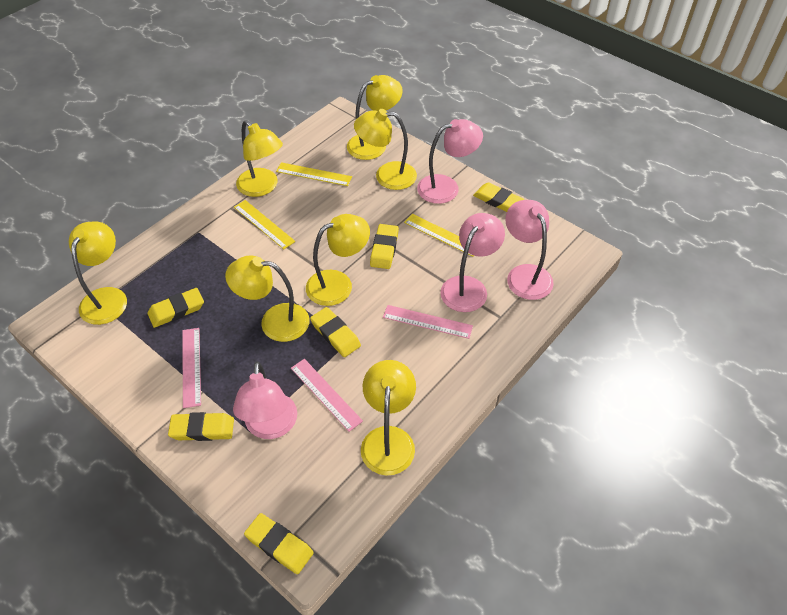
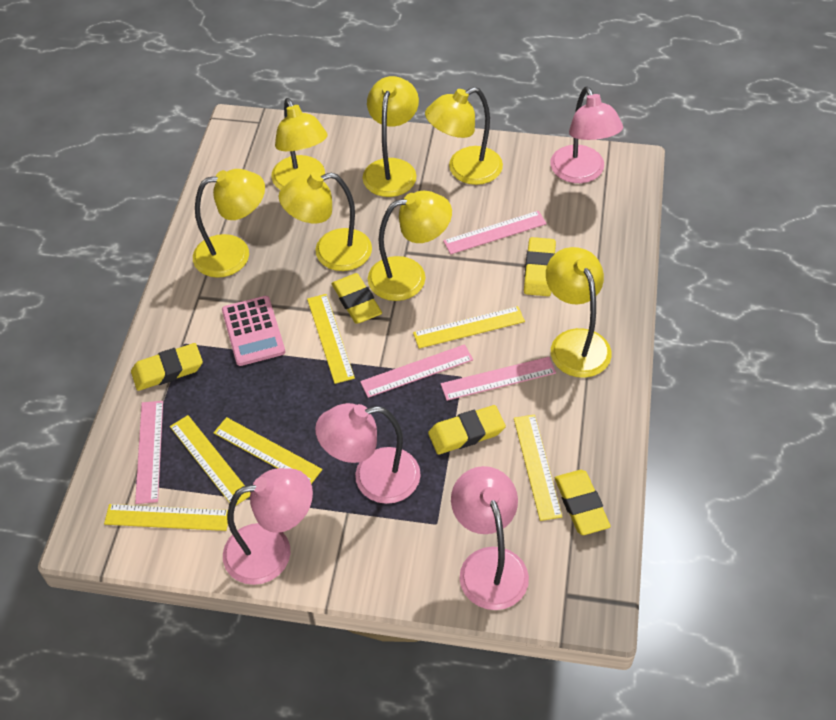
pink calculator: none = 0 -> [222,296,285,366] = 1
pink ruler: [182,328,201,408] [291,359,363,432] [383,305,473,339] = 3 -> [135,401,163,504] [360,344,473,398] [441,357,556,401] [443,211,547,254] = 4
yellow eraser: [148,288,204,328] [168,412,234,441] [244,513,314,574] [310,307,361,357] [370,224,399,269] [473,182,524,212] = 6 -> [131,343,203,391] [332,273,382,324] [428,405,506,454] [524,237,556,296] [555,470,611,535] = 5
yellow ruler: [234,200,295,249] [276,162,352,186] [404,214,474,257] = 3 -> [104,504,228,531] [170,415,250,505] [214,417,322,484] [307,294,355,384] [413,306,525,349] [514,415,562,521] = 6

